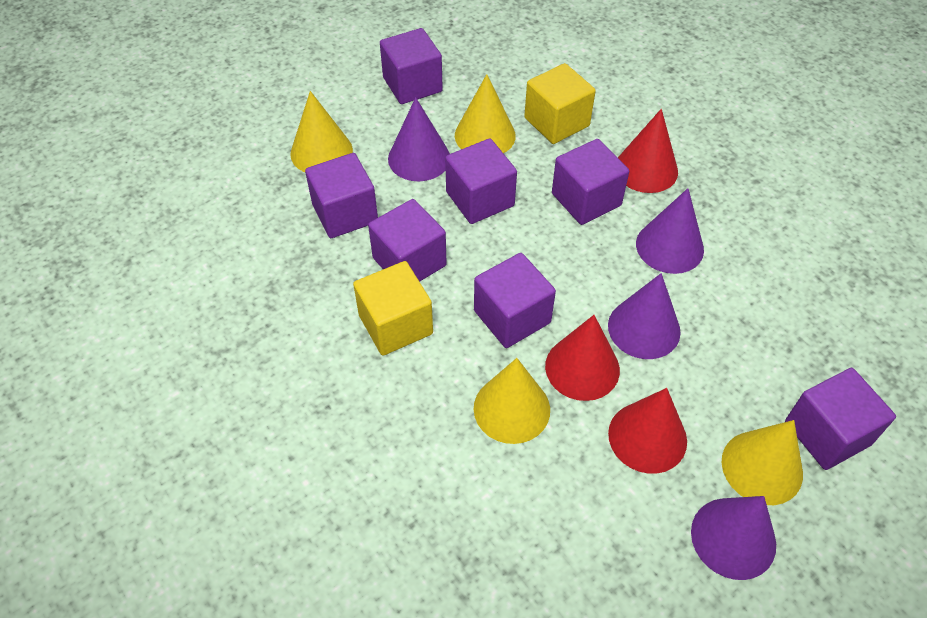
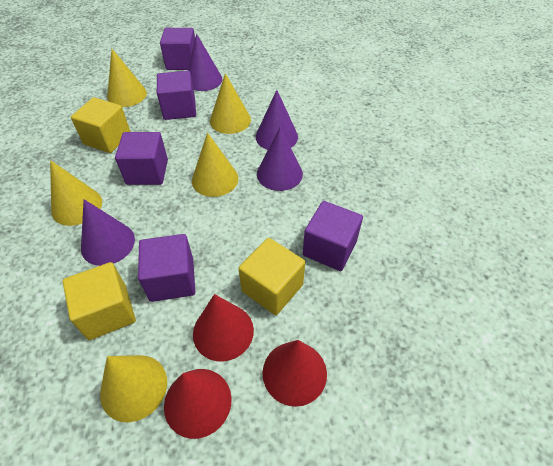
purple cube: [305,153,378,238] [368,199,447,282] [380,28,443,104] [445,138,517,224] [474,253,556,348] [552,139,629,225] [785,368,896,470] = 7 -> [115,132,168,185] [138,234,195,302] [157,71,196,120] [160,28,195,70] [303,201,363,271] = 5
yellow cone: [290,91,353,172] [455,74,516,153] [474,358,550,444] [722,420,803,505] = 4 -> [50,160,102,226] [100,355,167,423] [107,49,147,107] [192,133,238,197] [210,73,251,134] = 5
yellow cube: [353,261,433,356] [524,63,596,144] = 2 -> [62,262,136,340] [71,97,131,153] [238,238,305,315] = 3

